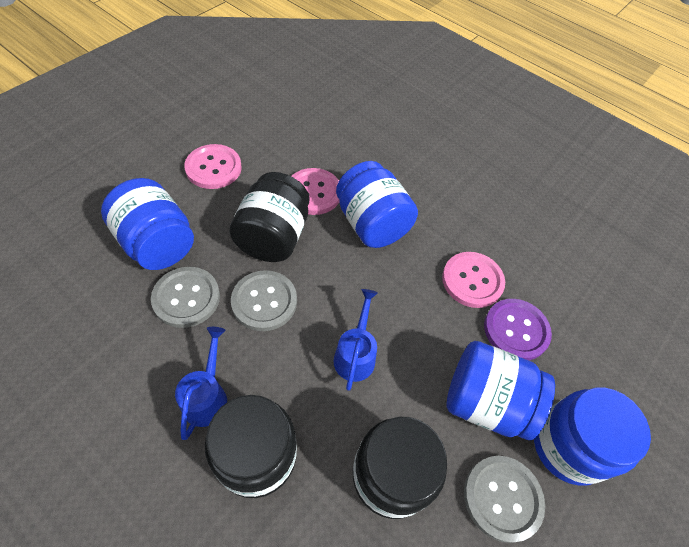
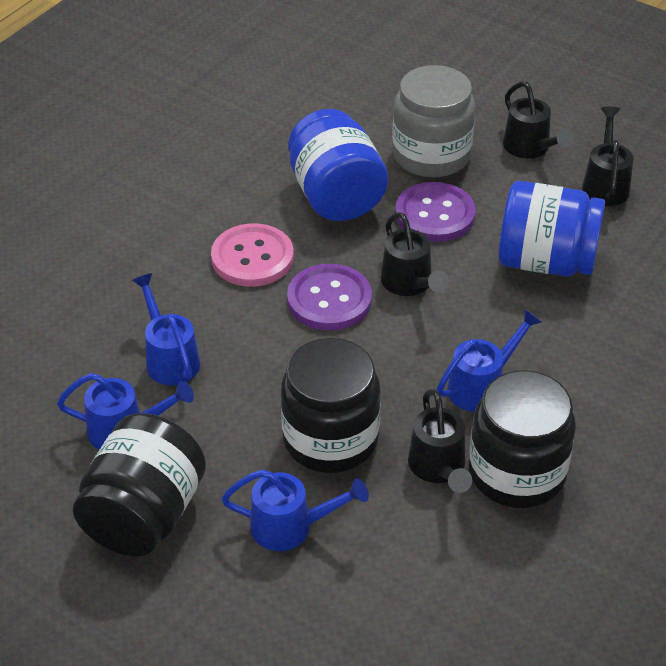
black watering can: none = 0 -> [381,212,449,296] [408,389,472,493] [503,81,574,159] [582,106,634,206] = 4
blue jar: [101,178,194,270] [336,161,418,248] [446,341,555,440] [534,387,651,486] = 4 -> [288,109,388,221] [498,181,605,277] = 2
blue watering can: [175,327,227,440] [334,289,378,391] = 2 -> [57,373,194,450] [132,273,200,385] [221,470,369,551] [437,309,542,412] = 4
grey button: [151,267,220,328] [231,270,297,331] [464,456,545,543] = 3 -> none = 0
grey jar: none = 0 -> [392,65,476,178] = 1
pink button: [184,144,242,189] [291,168,340,215] [442,252,505,308] = 3 -> [211,224,294,287] = 1
purple button: [484,299,552,360] = 1 -> [287,264,372,330] [395,182,476,242] = 2

